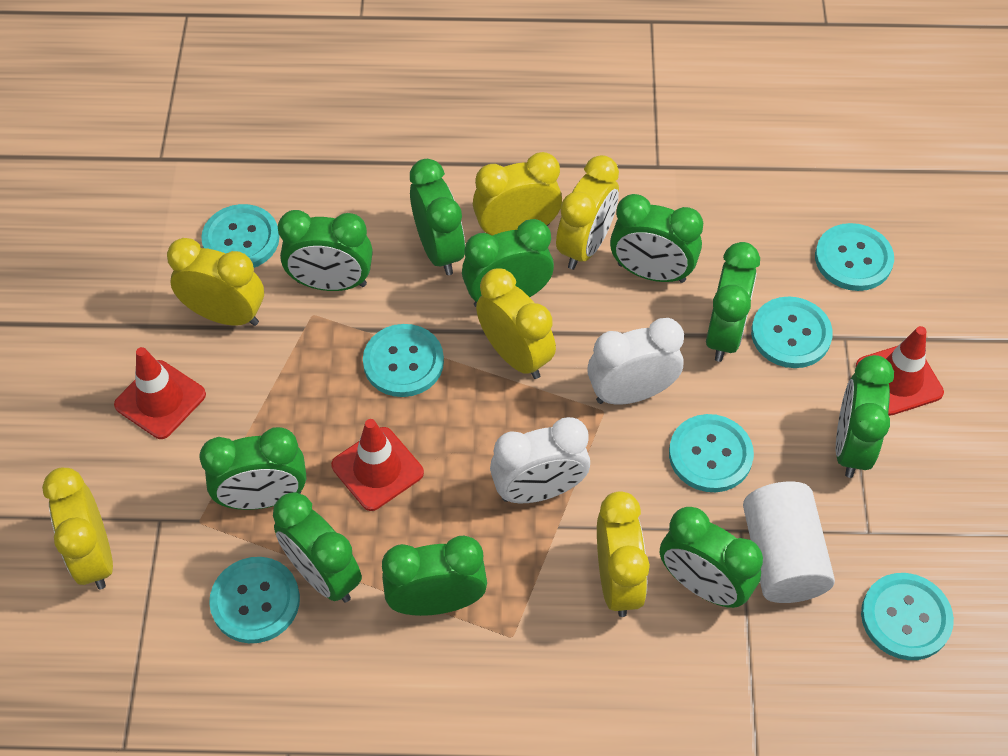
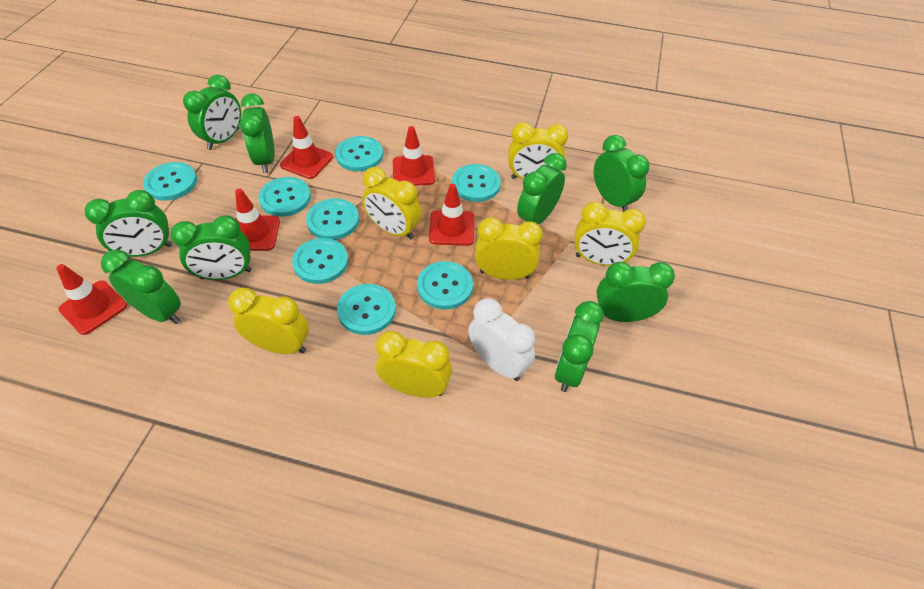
green clock: [199,427,306,510] [273,492,362,602] [278,210,373,291] [382,536,487,616] [410,159,465,275] [462,219,554,307] [610,194,703,283] [660,507,763,608] [706,242,760,362] [836,355,894,478] = 10 -> [85,190,172,257] [101,249,181,324] [171,215,251,280] [183,75,241,150] [240,93,275,173] [517,153,567,225] [555,301,604,392] [594,135,649,213] [596,262,675,322] = 9
red traffic cone: [114,347,206,439] [331,419,424,511] [856,326,944,416] = 3 -> [56,264,127,335] [235,189,280,251] [280,116,333,179] [393,126,435,186] [429,184,474,246] = 5
turquoise button: [201,204,279,268] [209,557,300,643] [363,324,444,397] [669,414,754,492] [751,297,833,368] [815,223,894,291] [861,573,954,660] = 7 -> [143,162,197,201] [258,177,311,217] [292,238,348,284] [306,198,359,240] [335,136,383,171] [337,284,396,335] [417,261,473,309] [452,164,501,202] = 8
white clock: [490,417,590,503] [587,318,684,405] = 2 -> [468,298,535,381] = 1
white cylinder: [743,482,835,603] = 1 -> none = 0

